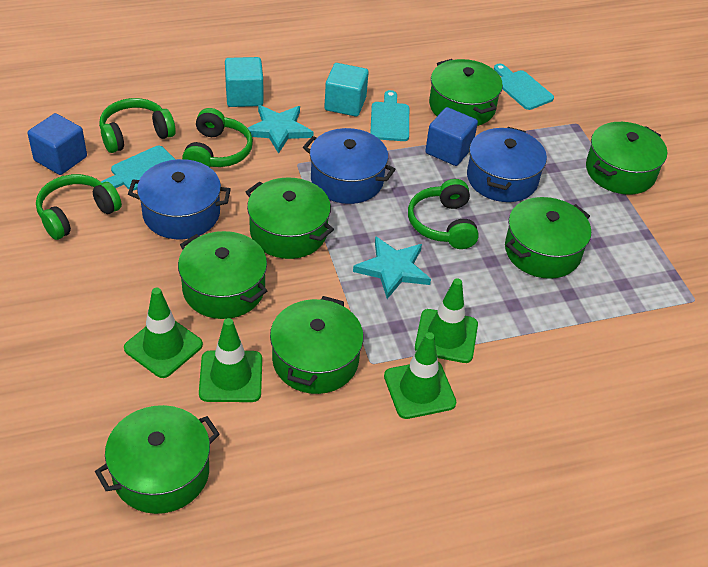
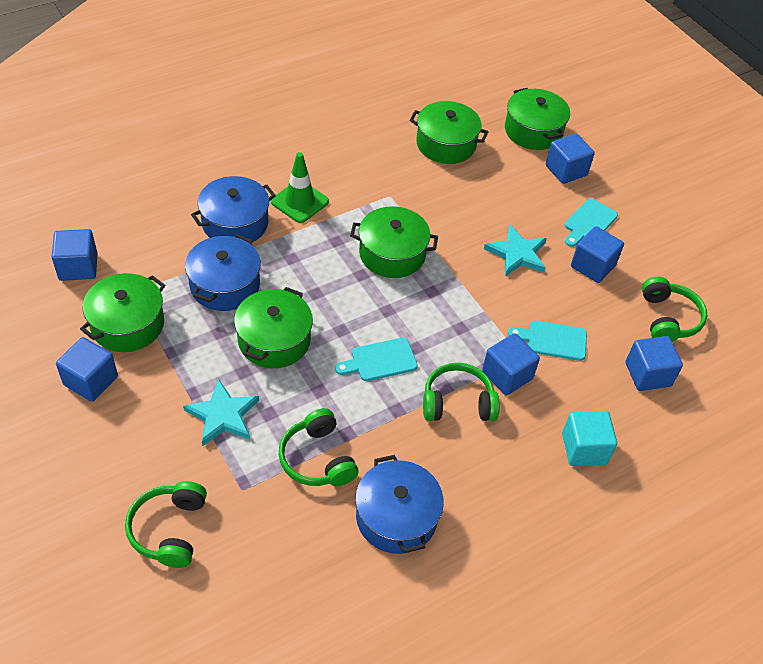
blue cube: [28,113,87,175] [425,107,478,166] = 2 -> [52,229,98,281] [56,337,118,402] [482,333,540,395] [546,134,595,184] [571,226,624,283] [625,336,683,391] = 6
green pot: [95,405,220,514] [178,231,267,319] [246,177,334,259] [270,296,364,394] [429,59,503,126] [505,197,591,279] [586,122,667,195] = 7 -> [80,273,165,352] [234,287,313,368] [350,206,438,278] [410,101,488,164] [505,88,570,150] = 5
green traffic cone: [124,287,203,378] [199,318,262,402] [384,332,457,419] [415,278,478,363] = 4 -> [271,152,329,223] = 1
turquoise cube: [225,57,264,107] [324,63,369,117] = 2 -> [562,411,617,466] = 1

